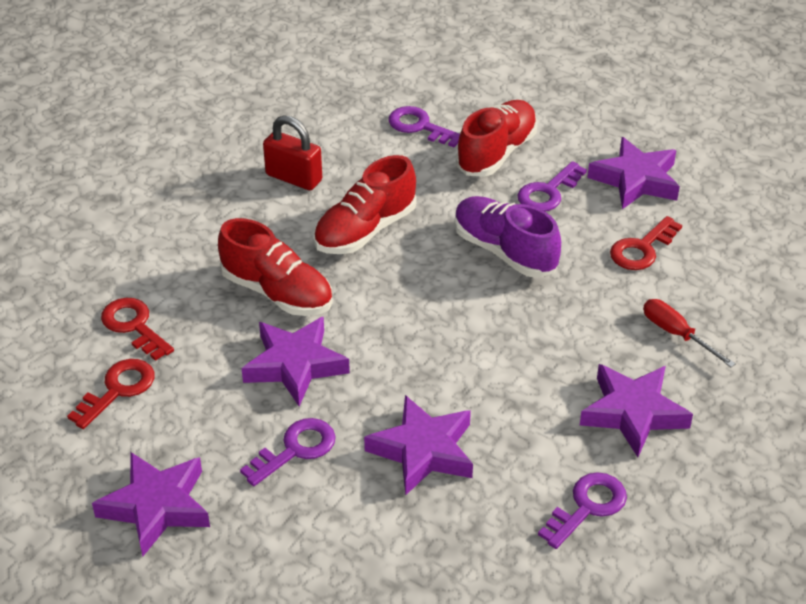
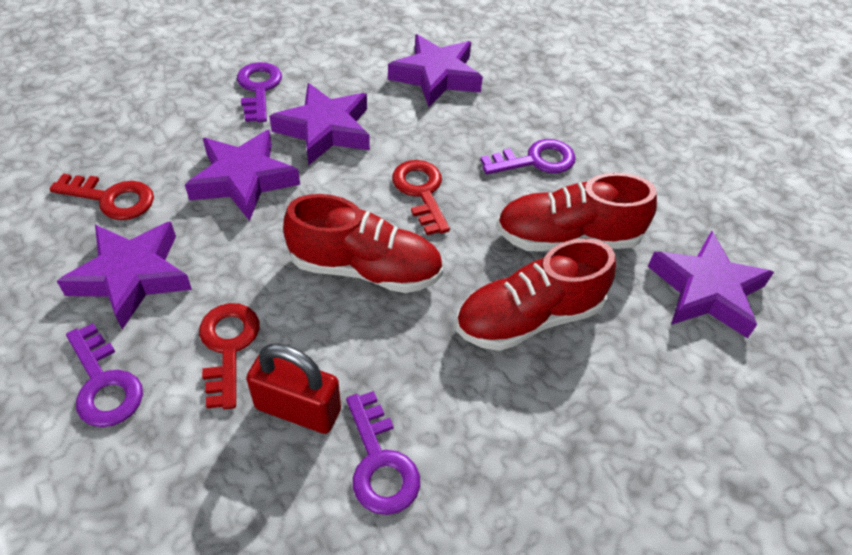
purple shoe: [454,196,561,278] = 1 -> none = 0
red screwdriver: [643,299,736,367] = 1 -> none = 0

